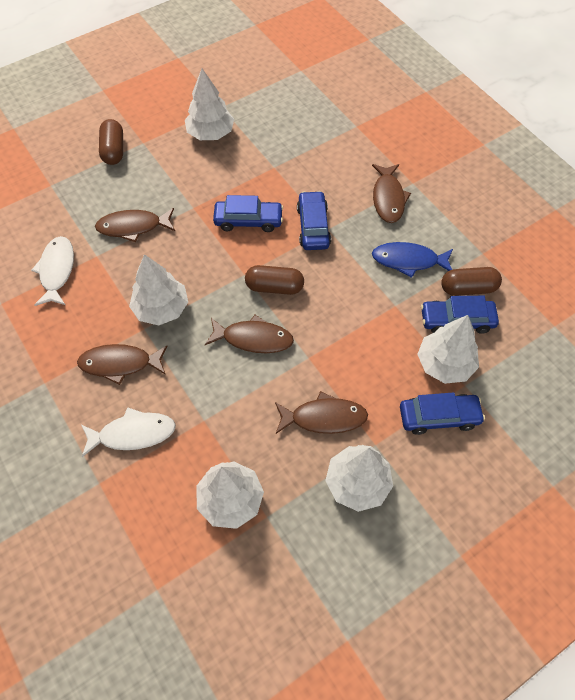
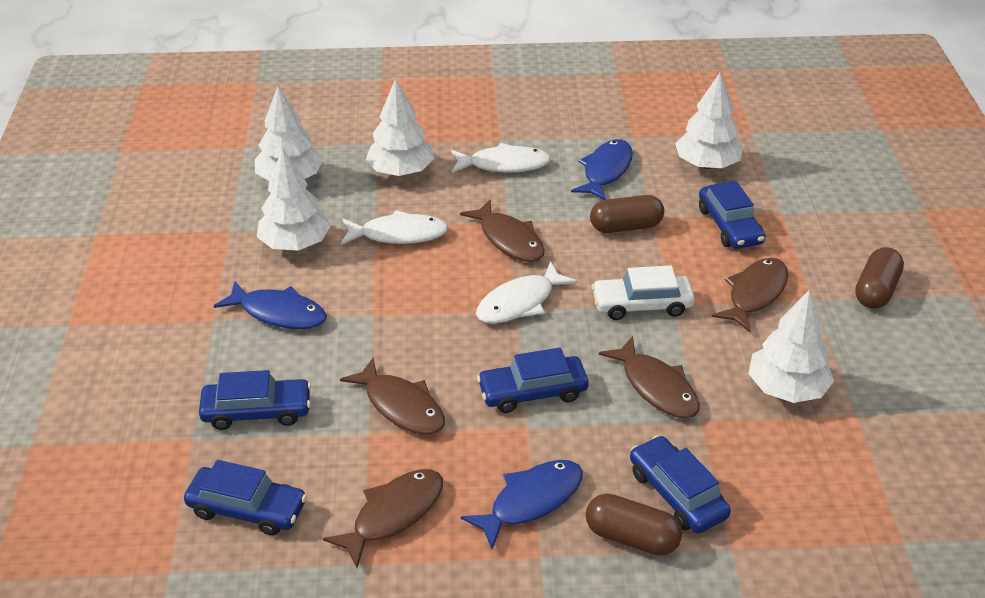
blue car: [213,195,283,232] [297,191,331,250] [400,392,485,435] [421,296,499,334] = 4 -> [184,460,307,536] [199,370,311,430] [477,347,589,413] [630,435,731,533] [699,181,766,249] = 5
blue fish: [372,242,453,278] = 1 -> [214,281,327,329] [461,460,583,549] [571,139,633,200] = 3
white car: none = 0 -> [591,265,695,320] = 1
white fish: [31,236,74,306] [81,407,176,457] = 2 -> [341,210,449,245] [451,143,551,173] [476,261,578,324] = 3

